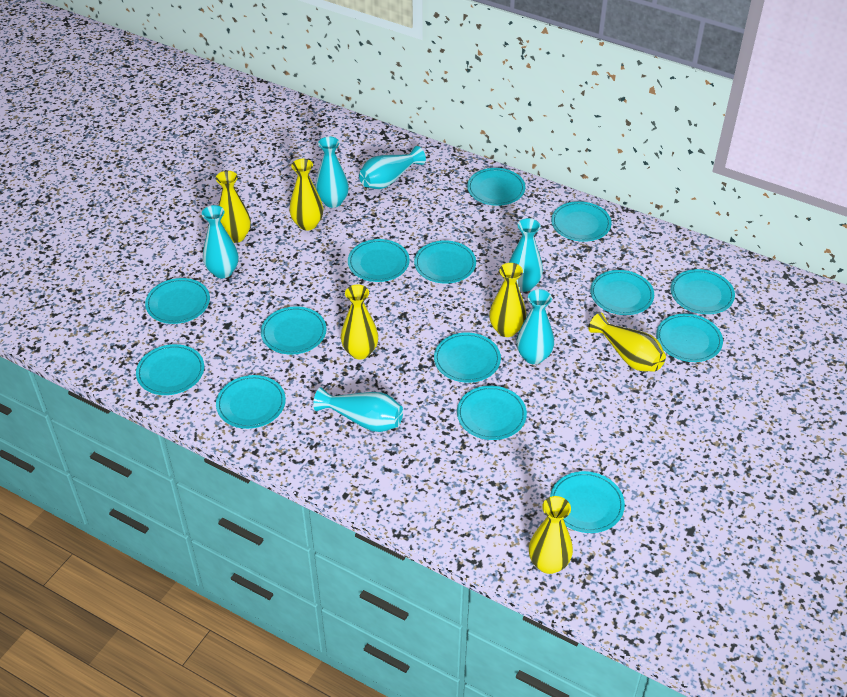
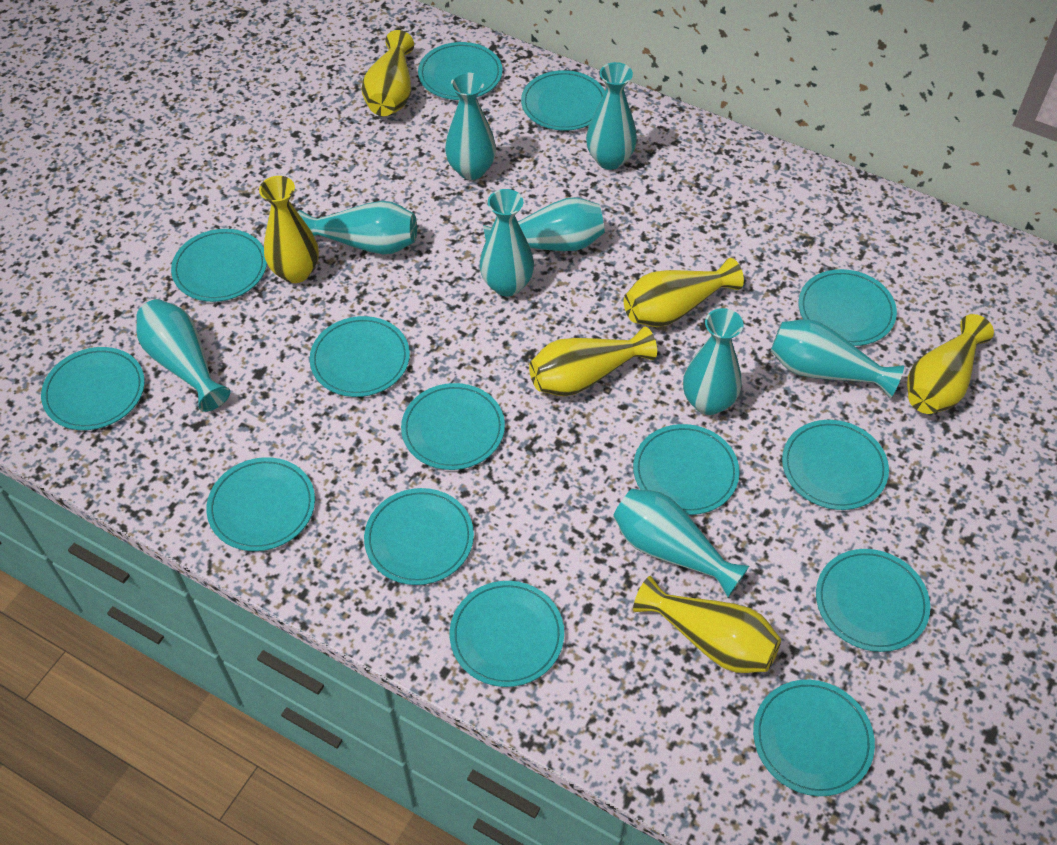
turquoise vase: [202,205,238,278] [313,387,403,432] [315,136,349,208] [359,146,426,189] [509,218,543,292] [516,289,554,364] = 6 -> [136,299,231,412] [298,201,417,254] [445,72,496,180] [480,189,534,296] [483,197,605,251] [586,62,637,170] [613,488,749,598] [683,308,744,415] [771,319,904,398] = 9

